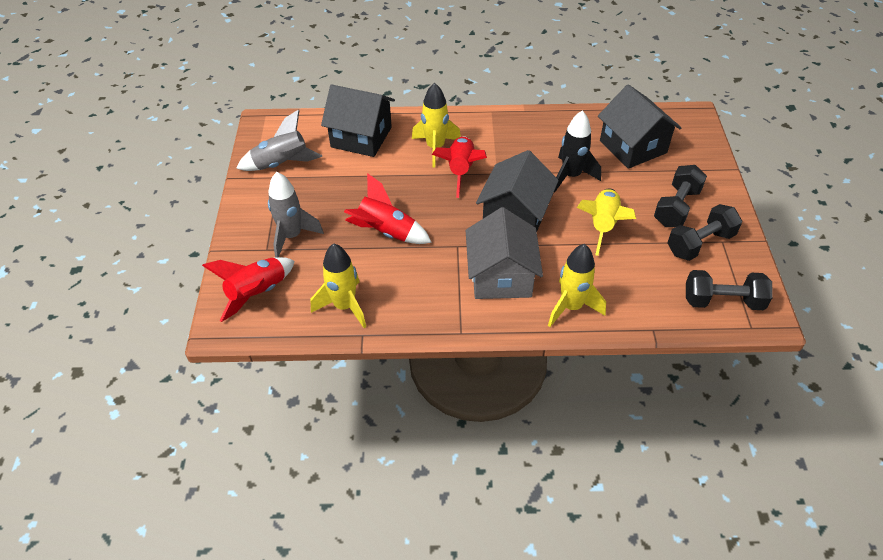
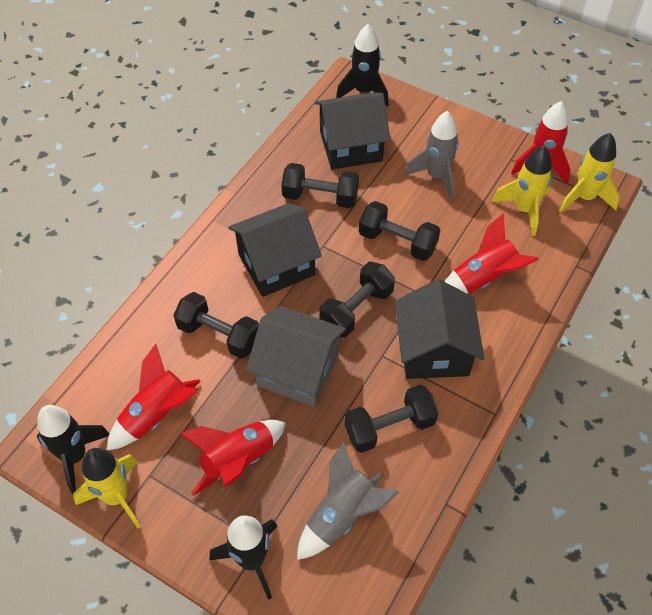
black dumbbell: [654,165,707,227] [667,204,742,261] [686,270,773,310] = 3 -> [173,292,259,359] [281,163,359,208] [319,262,395,337] [344,385,439,453] [359,201,440,261] = 5
black rocket: [554,110,601,192] = 1 -> [37,405,110,494] [209,515,277,600] [336,24,389,106] = 3
red rocket: [202,257,295,322] [344,173,432,244] [432,136,487,198] = 3 -> [106,344,201,450] [180,420,286,496] [444,213,539,293] [511,101,571,185] = 4
yellow rocket: [311,244,366,328] [412,82,461,168] [548,244,606,327] [577,188,636,256] = 4 -> [73,448,141,528] [492,146,552,236] [559,133,620,212] = 3

